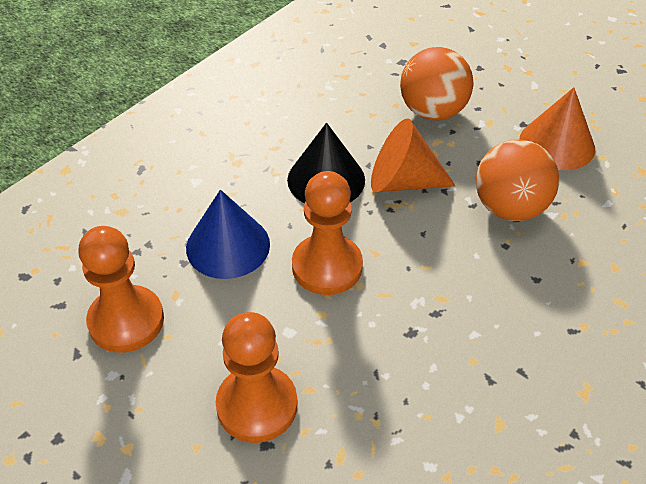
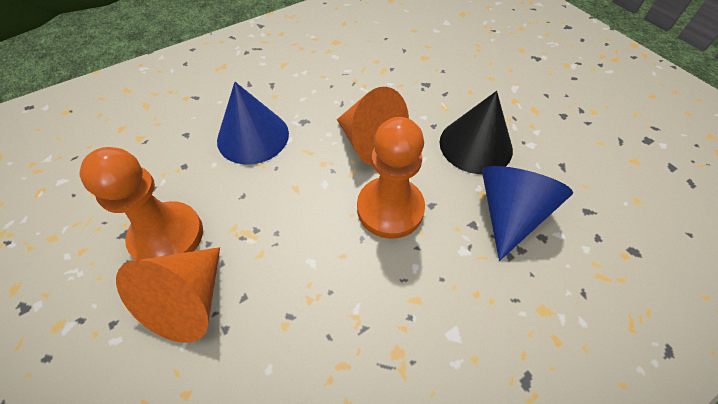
blue cone: [186,190,270,279] = 1 -> [217,82,289,165] [482,166,573,261] = 2
orange ball: [400,47,473,121] [476,139,559,221] = 2 -> none = 0
orange pawn: [78,226,164,353] [216,312,298,443] [292,171,363,295] = 3 -> [80,147,203,260] [357,117,425,239] = 2

